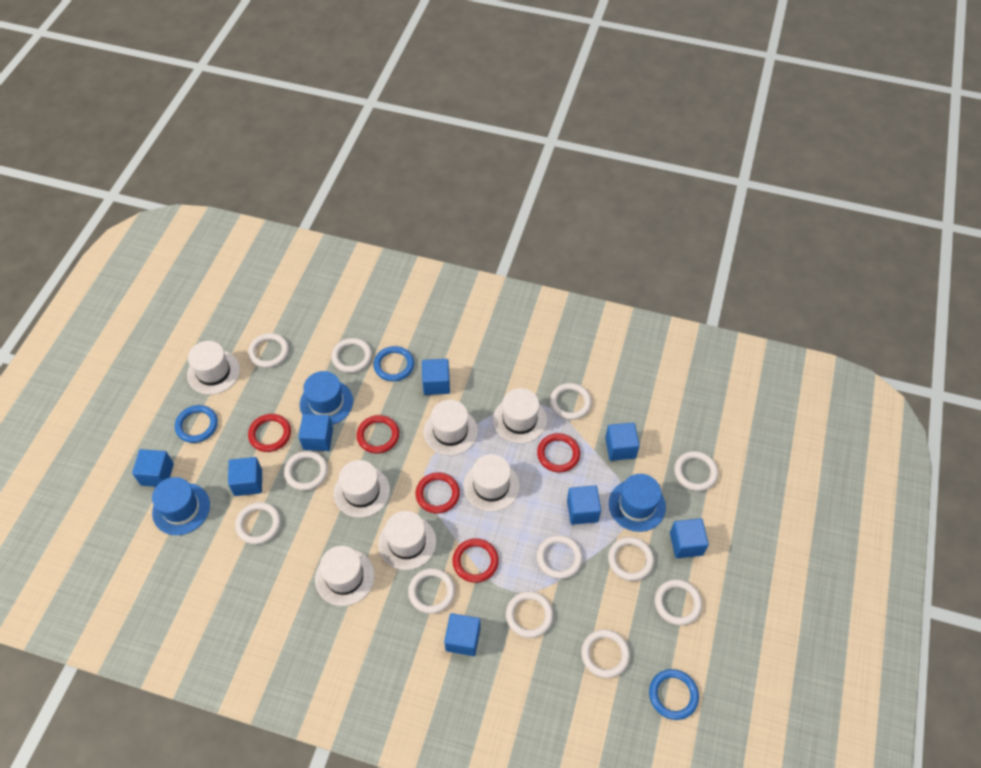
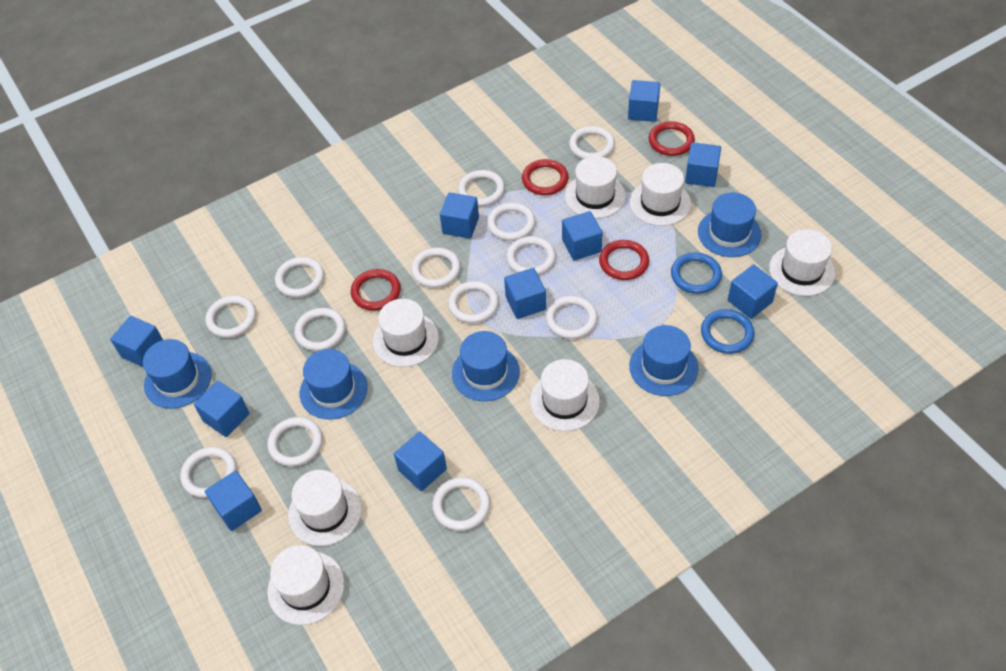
blue cube: [132,449,174,487] [228,457,262,496] [299,414,333,451] [422,359,450,395] [444,613,480,656] [567,485,601,525] [605,423,640,461] [670,518,709,558] = 8 -> [110,316,163,367] [194,381,249,437] [205,471,262,531] [394,432,447,491] [440,193,479,239] [504,268,546,319] [562,211,602,261] [628,80,660,122] [685,142,721,187] [728,264,778,319] = 10
blue hat: [152,477,210,535] [300,371,353,425] [609,474,666,532] = 3 -> [143,339,212,409] [300,349,368,420] [452,331,520,401] [629,325,698,396] [698,192,762,257] = 5
blue ring: [175,405,218,443] [373,346,414,382] [649,669,699,720] = 3 -> [671,252,722,294] [701,309,754,354] = 2
red ring: [248,414,291,452] [357,415,399,454] [415,472,460,513] [453,538,499,583] [537,433,580,472] = 5 -> [351,269,401,310] [522,159,568,195] [599,240,649,280] [649,121,695,156] = 4
white ring: [235,502,281,545] [248,333,289,368] [284,451,328,491] [331,338,372,373] [408,568,455,614] [506,591,553,638] [537,535,583,579] [550,383,592,420] [581,629,630,678] [608,537,654,581] [655,579,702,625] [674,451,718,491] = 12 -> [180,447,237,498] [205,295,256,338] [267,417,323,466] [275,257,324,297] [294,308,346,351] [411,247,461,288] [432,477,490,531] [448,281,499,323] [458,170,505,206] [487,203,535,241] [506,236,556,275] [546,296,598,339] [569,126,615,159] = 13

